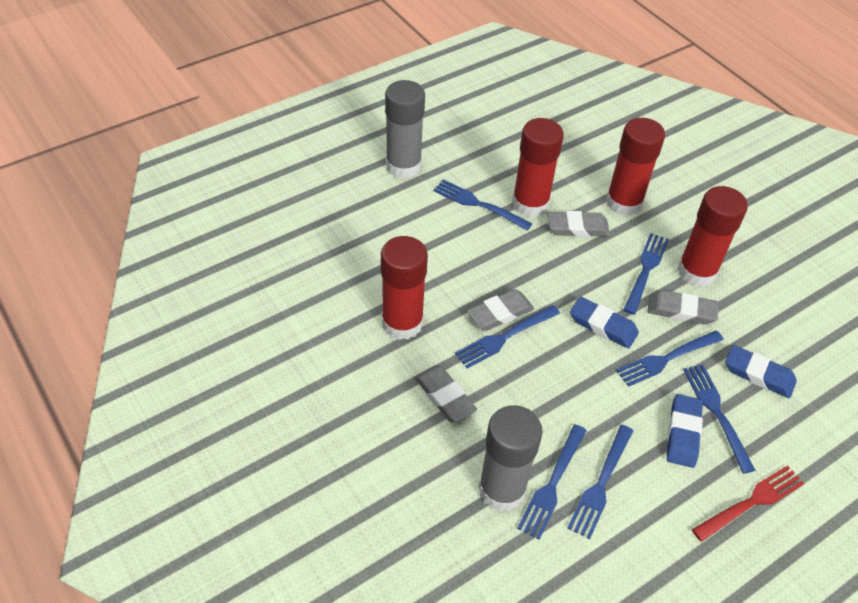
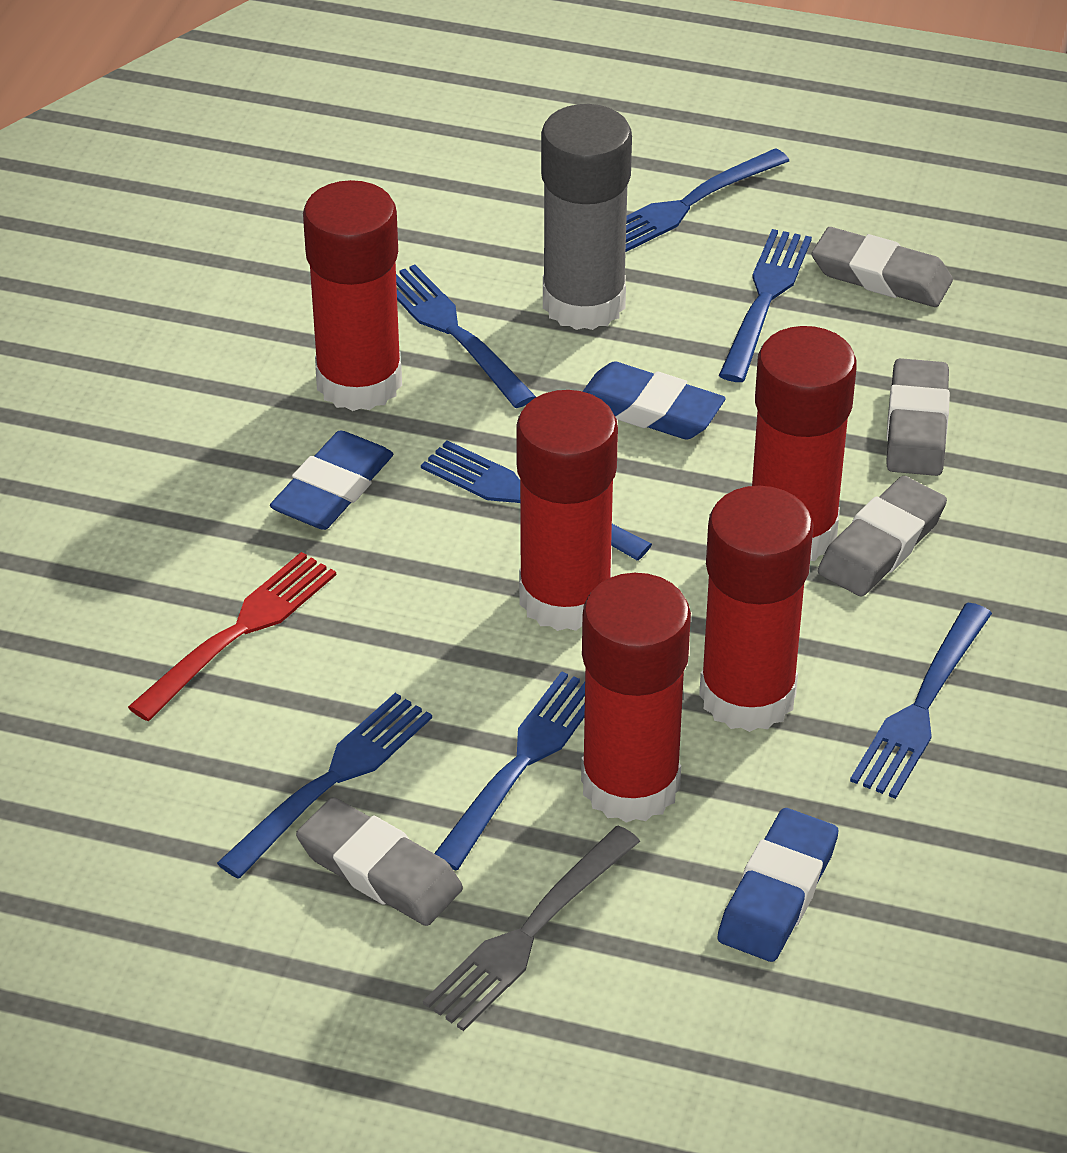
grey fork: none = 0 -> [423,826,640,1031] = 1
grey glue stick: [385,80,425,179] [478,405,543,512] = 2 -> [541,104,632,330] = 1
red glue stick: [381,236,428,340] [512,118,564,217] [606,118,665,216] [677,186,748,287] = 4 -> [303,180,402,411] [516,390,618,631] [581,573,691,823] [699,486,813,732] [752,326,857,561] = 5

